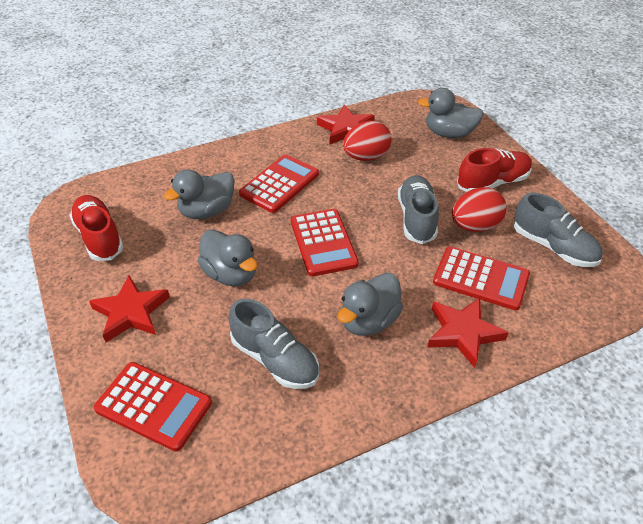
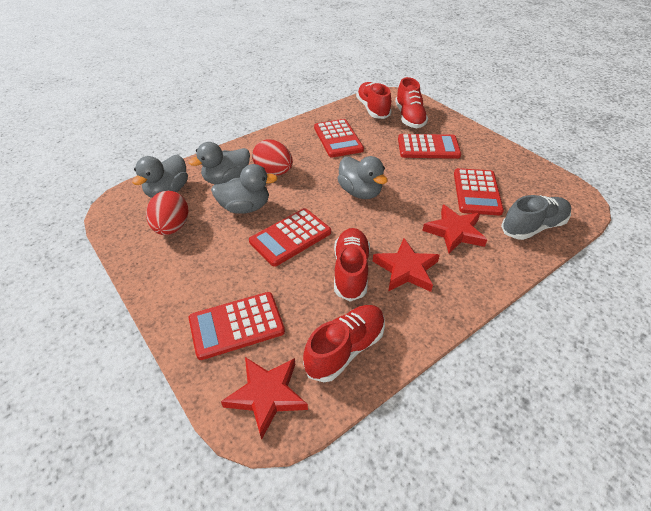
grey shoe: [229,299,319,389] [398,175,439,244] [514,192,603,267] = 3 -> [501,195,571,240] = 1
red calculator: [94,362,212,452] [239,154,319,213] [291,209,359,276] [433,247,530,310] = 4 -> [189,292,285,360] [249,208,331,267] [314,119,364,157] [398,134,461,159] [454,168,504,215] = 5
red shoe: [69,195,124,261] [457,148,532,192] = 2 -> [303,305,385,382] [334,228,370,302] [356,82,392,119] [395,77,428,128] = 4

